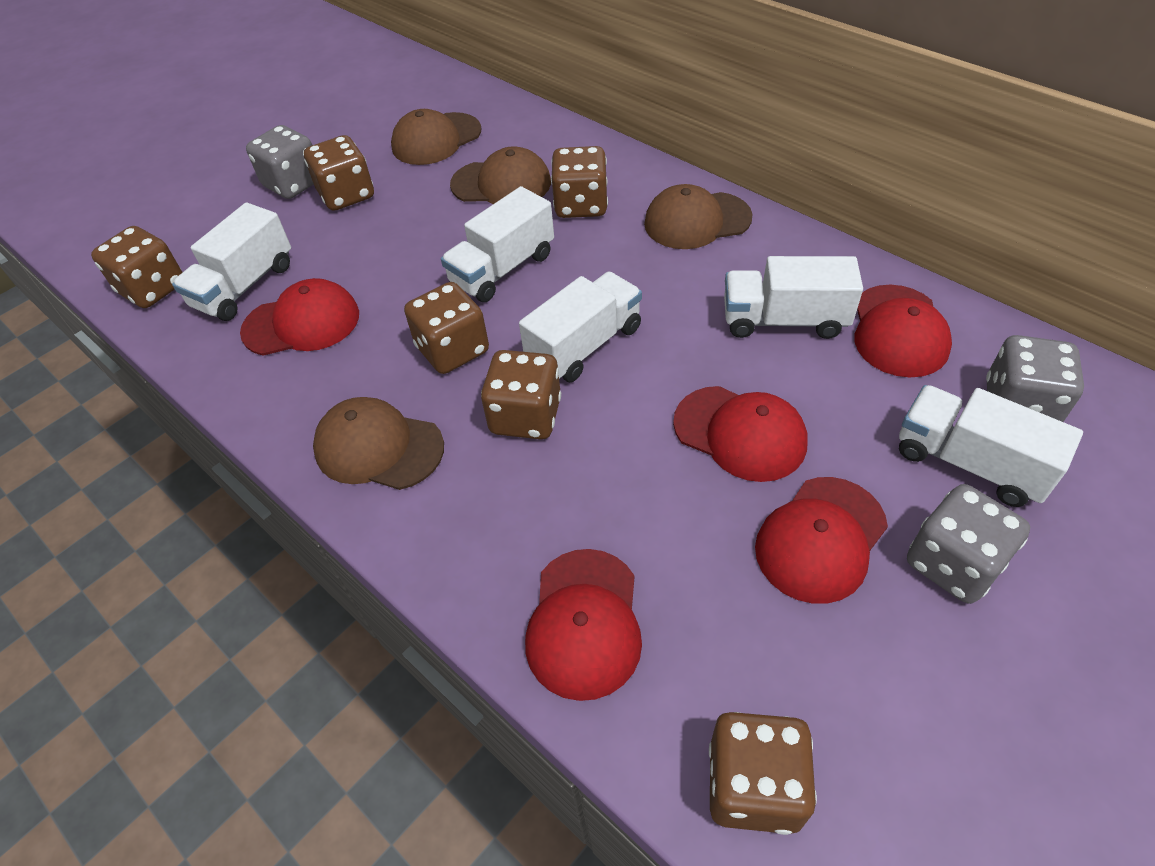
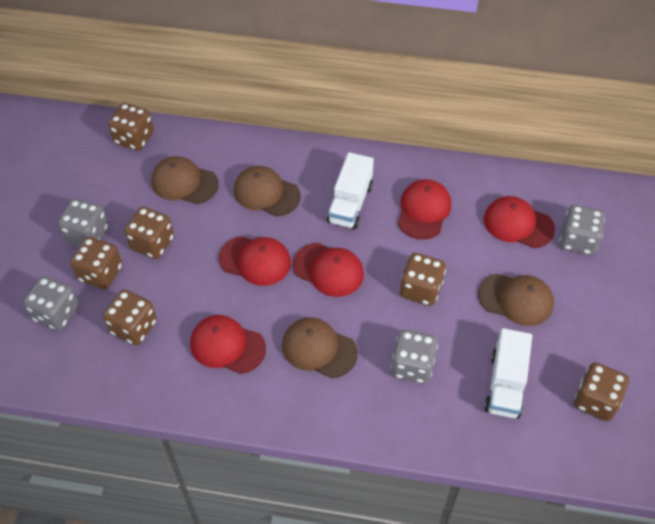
grey dice: [246,125,314,199] [907,484,1030,604] [986,335,1084,422] = 3 -> [23,276,79,331] [58,199,108,246] [391,329,438,383] [560,205,605,255] = 4
white truck: [172,203,291,321] [441,186,554,302] [519,272,642,382] [724,256,863,339] [899,385,1083,507] = 5 -> [327,152,374,229] [484,328,532,419] = 2

